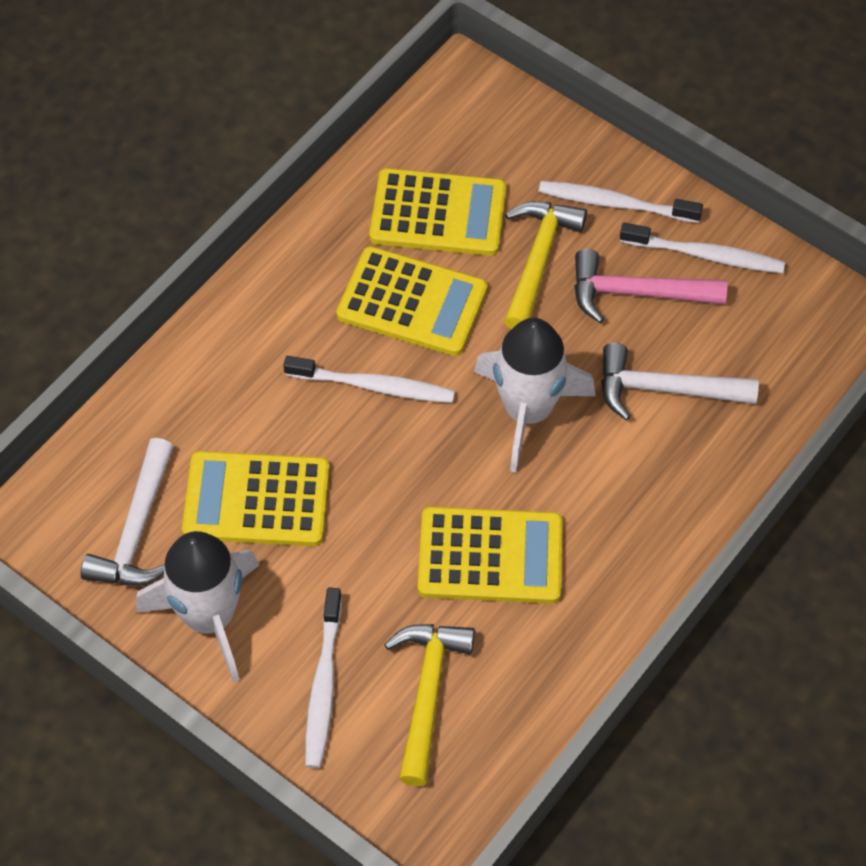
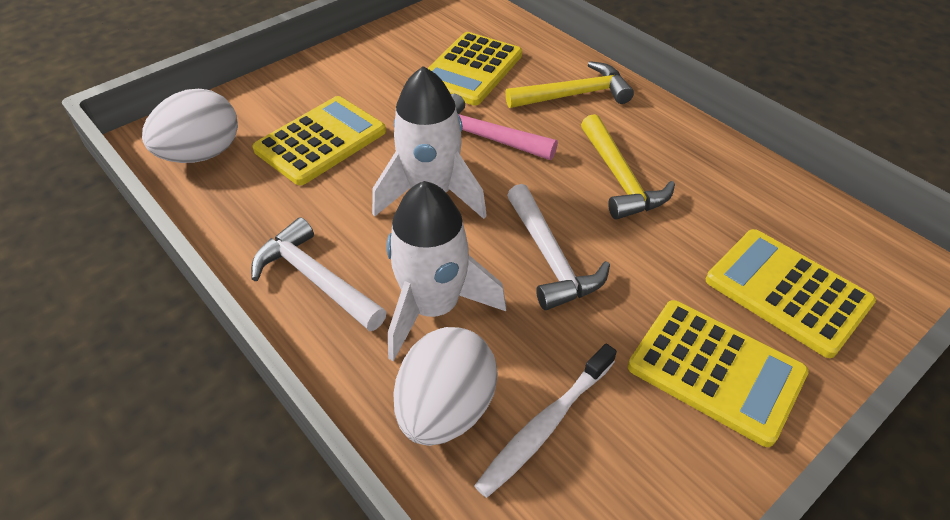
white egg: none = 0 -> [142,89,238,163] [393,327,498,446] = 2
white toothbrush: [283,356,455,403] [305,587,342,768] [539,181,703,223] [620,223,785,273] = 4 -> [474,344,617,498] = 1

